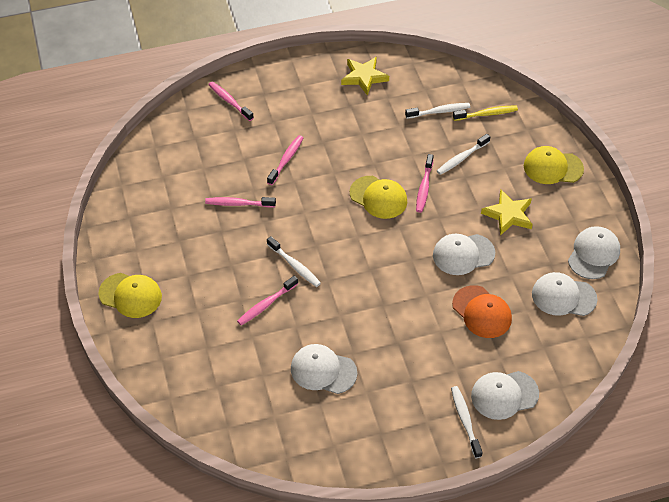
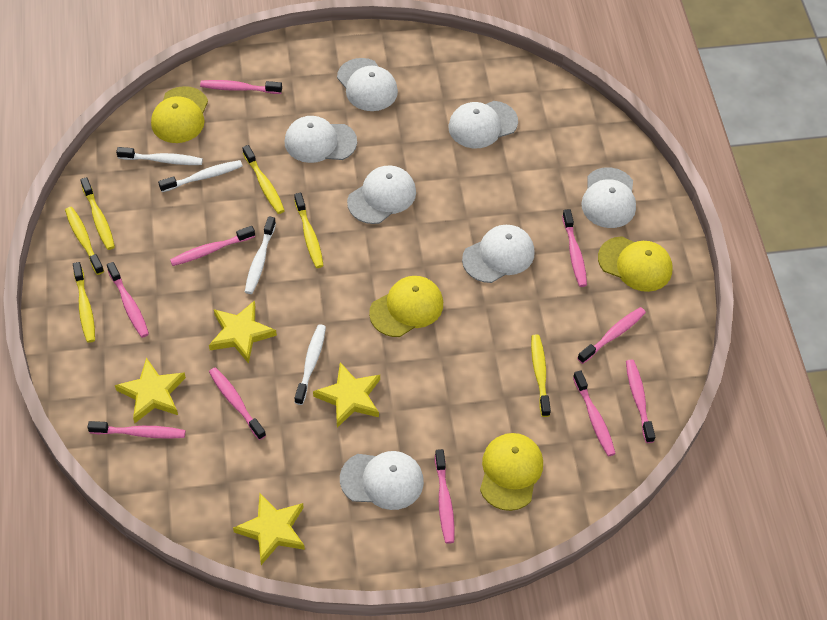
orange cap: [452,285,512,338] = 1 -> none = 0
pink toothbrush: [205,197,276,208] [208,81,254,121] [237,276,298,325] [267,135,303,185] [416,154,434,213] = 5 -> [88,421,185,439] [107,262,149,338] [170,226,255,266] [200,80,282,94] [209,367,266,440] [435,449,455,544] [562,209,587,287] [573,370,616,456] [577,307,646,364] [626,359,655,443] = 10
white cap: [291,344,357,394] [433,234,495,275] [471,371,539,420] [532,272,597,316] [568,226,620,279] = 5 -> [285,116,357,163] [337,58,398,111] [340,451,424,510] [347,165,416,224] [448,101,518,148] [462,225,535,283] [581,167,636,228] = 7
yellow cap: [98,273,162,318] [350,176,407,219] [524,146,584,184] = 3 -> [151,86,208,143] [369,276,443,337] [480,433,543,511] [598,236,672,292] = 4
yellow star: [341,57,389,96] [481,190,533,236] = 2 -> [115,358,186,423] [209,300,277,364] [233,493,305,565] [313,362,380,428] = 4
yellow toothbrush: [453,106,518,121] = 1 -> [65,207,104,275] [73,262,95,343] [80,177,115,250] [242,145,285,214] [294,193,324,268] [531,335,551,417] = 6

